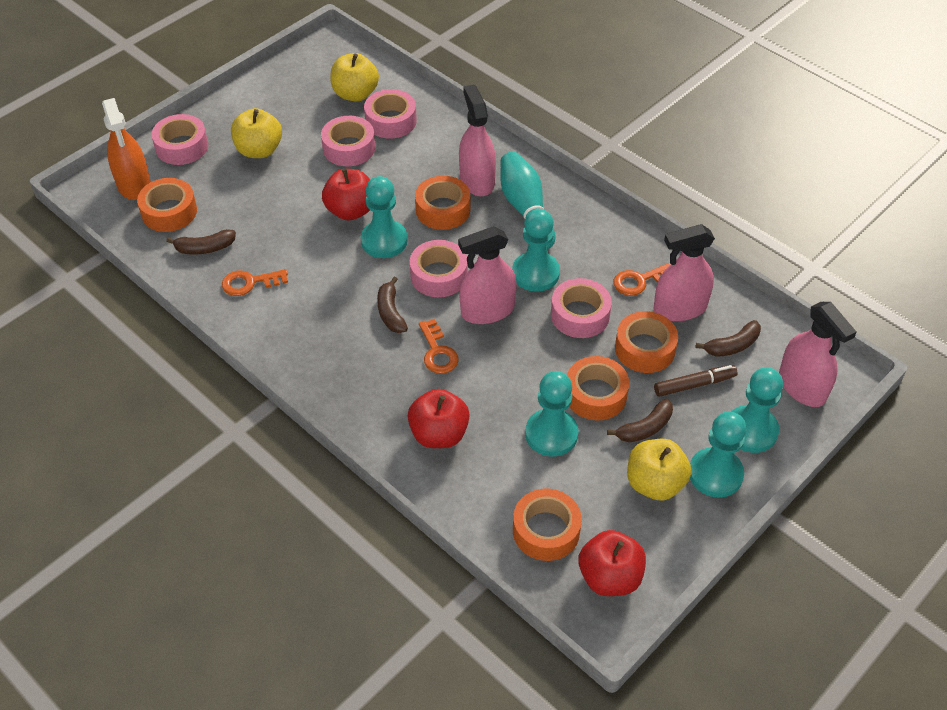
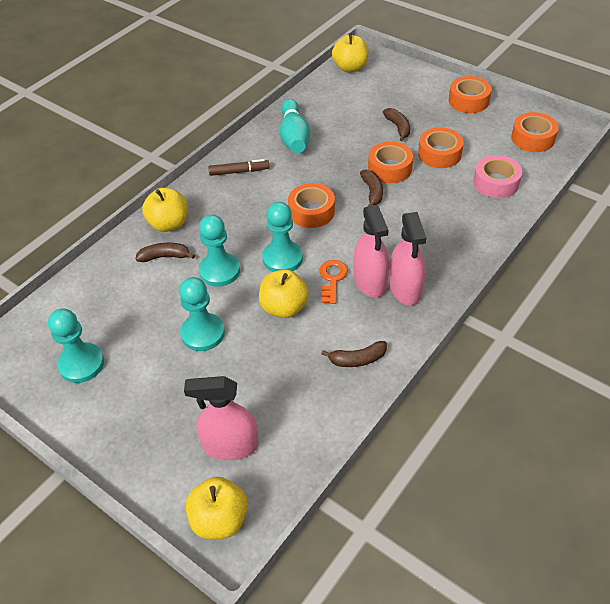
orange key: [222,269,288,296] [419,319,459,374] [613,263,671,296] = 3 -> [319,260,348,304] = 1
orange spray bottle: [102,98,151,200] = 1 -> none = 0
pink spray bottle: [458,226,517,324] [459,85,496,196] [653,224,715,321] [779,302,857,407] = 4 -> [184,376,259,460] [354,205,389,298] [389,212,426,305] = 3
pink tape: [151,114,208,165] [321,116,375,166] [364,89,417,138] [410,240,468,297] [551,278,612,338] = 5 -> [473,155,522,198] = 1
red apple: [322,169,370,221] [407,389,469,448] [579,530,646,596] = 3 -> none = 0
turquoise pawn: [361,176,407,258] [512,209,560,292] [525,371,578,457] [690,412,747,497] [731,368,783,453] = 5 -> [48,308,104,383] [179,277,225,351] [199,214,240,287] [262,202,303,272] = 4
yellow apple: [231,108,282,158] [330,53,379,102] [627,439,691,501] = 3 -> [142,188,188,232] [186,477,248,539] [259,269,309,318] [332,33,369,73] = 4

